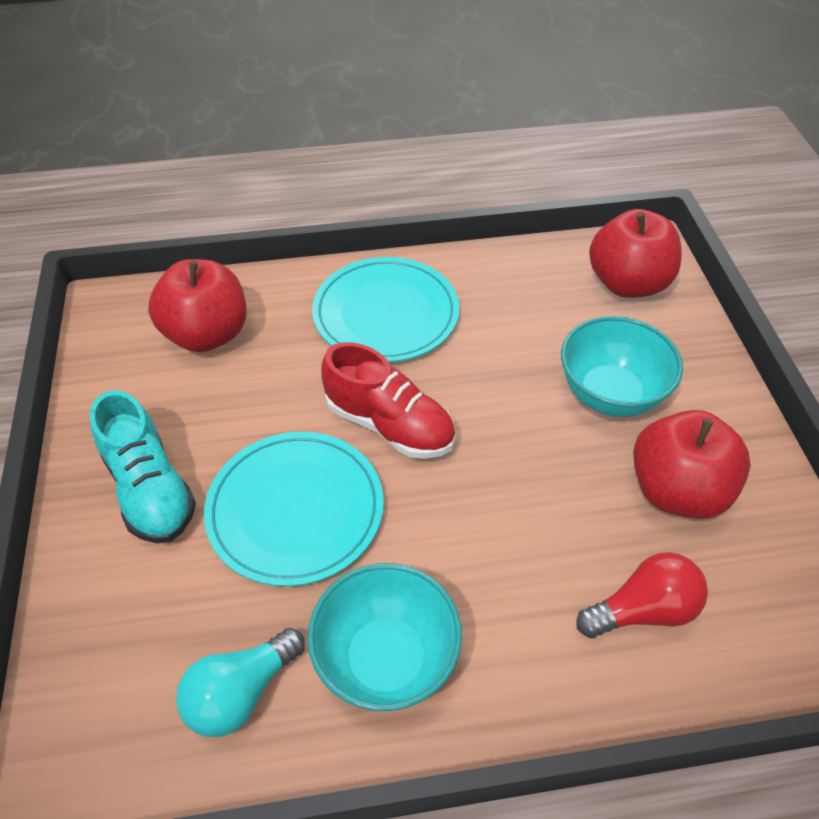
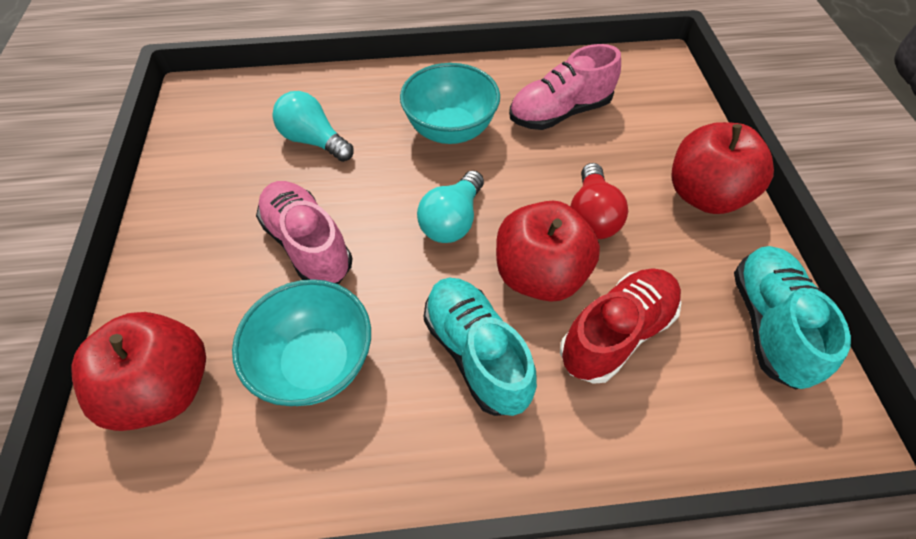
pink shoe: none = 0 -> [256,181,353,284] [509,44,621,130] = 2
turquoise light bulb: [176,628,305,737] = 1 -> [272,91,354,162] [417,170,484,243] = 2
turquoise plate: [204,432,384,586] [312,257,459,362] = 2 -> none = 0
turquoise shoe: [90,390,196,543] = 1 -> [424,278,537,416] [734,246,851,389] = 2

